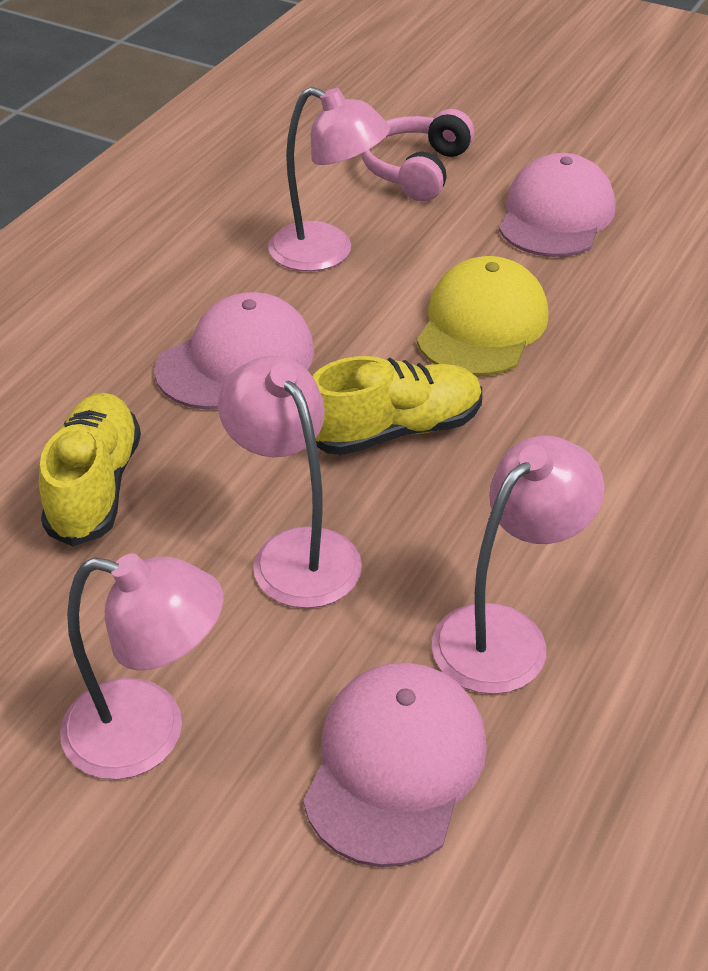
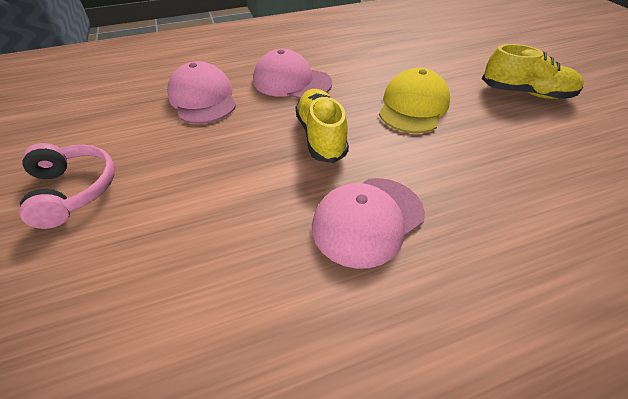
pink lamp: [60,553,223,780] [218,356,362,608] [268,87,390,271] [432,436,605,694] = 4 -> none = 0

